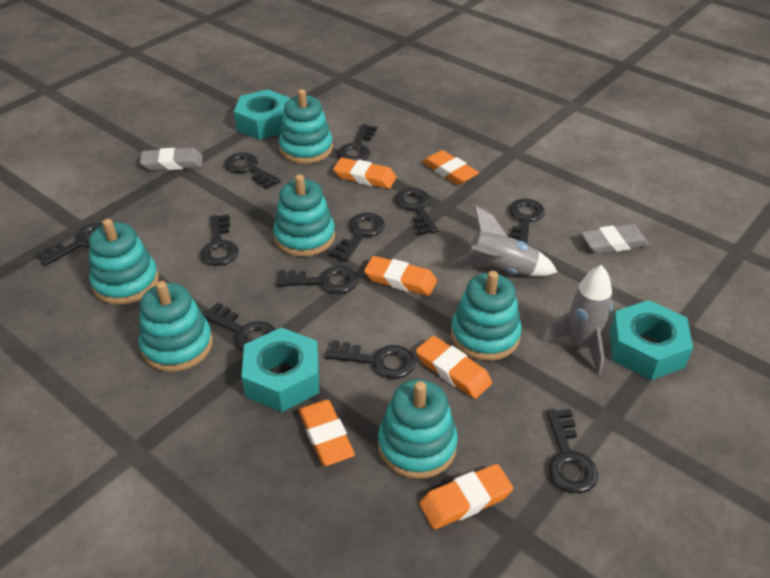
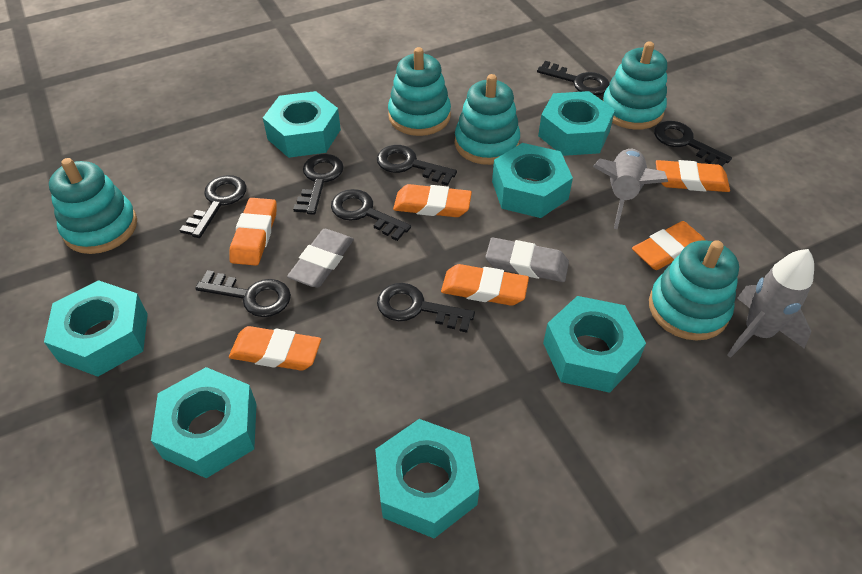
black key: [36,222,103,266] [200,214,239,266] [203,302,276,351] [224,152,281,189] [277,266,358,294] [326,340,415,379] [330,212,385,262] [338,124,377,161] [395,188,438,235] [509,199,545,244] [546,409,598,493] = 11 -> [180,175,247,238] [195,270,291,317] [293,154,344,215] [331,189,411,241] [377,145,457,186] [377,283,475,333] [537,61,610,95] [654,121,732,166] = 8
turquoise nut: [234,89,291,140] [242,327,319,412] [609,300,693,380] = 3 -> [44,280,148,377] [151,367,257,478] [263,91,341,158] [375,419,479,538] [492,143,573,218] [538,91,615,156] [543,296,646,393] = 7
turquoise stacking toy: [89,219,159,305] [139,281,213,372] [273,174,335,257] [279,89,333,164] [378,379,458,479] [451,271,522,361] = 6 -> [49,158,137,254] [388,47,451,136] [455,74,520,165] [603,41,667,130] [649,240,739,341] = 5

